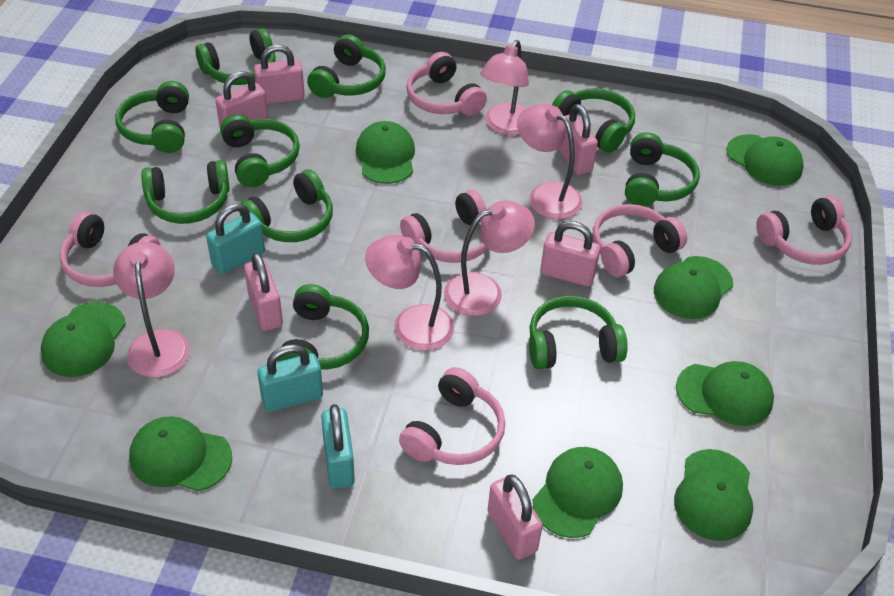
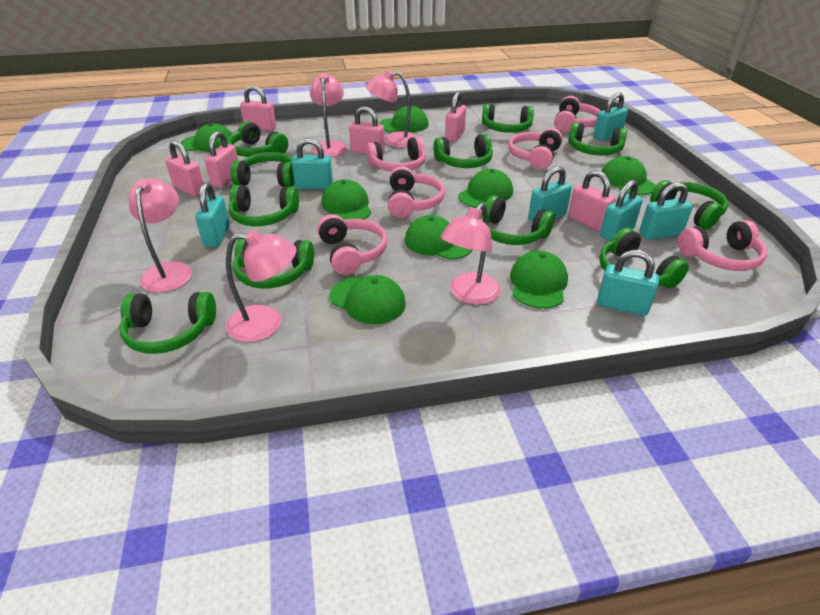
green headphones: [115,81,189,153] [141,160,230,224] [195,28,276,85] [220,114,300,187] [239,169,333,242] [278,284,369,370] [307,34,386,98] [529,296,628,369] [552,88,635,153] [625,132,700,206] = 10 -> [119,292,216,354] [227,121,288,157] [229,185,299,226] [231,152,294,187] [233,239,314,289] [434,134,493,168] [481,195,555,245] [482,104,534,133] [568,122,627,156] [599,228,689,288] [650,180,728,230] = 11
turquoise padlock: [206,203,265,274] [257,344,323,412] [321,404,355,489] = 3 -> [195,183,230,247] [292,138,333,189] [528,166,572,222] [593,93,628,141] [597,250,659,316] [600,180,643,241] [639,182,693,240] = 7

